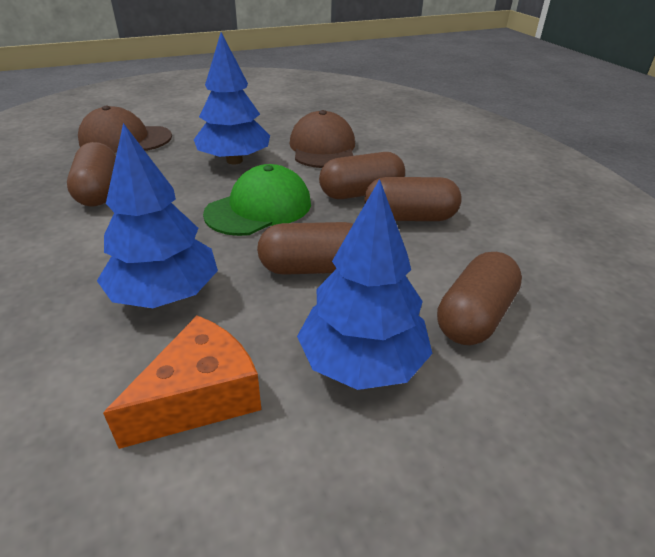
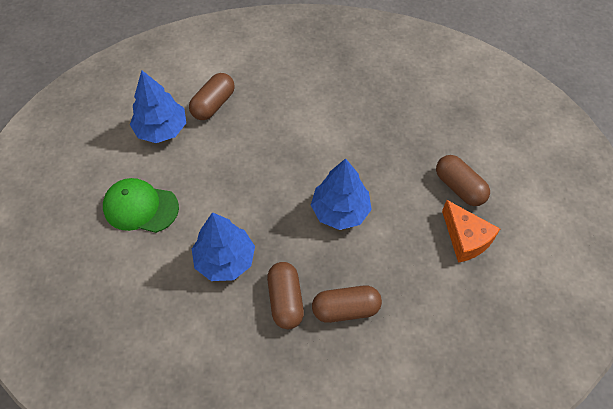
brown cap: [78,106,172,153] [290,110,355,168] = 2 -> none = 0
brown capsule: [67,142,116,206] [257,222,353,275] [319,152,405,199] [364,177,462,221] [437,252,522,345] = 5 -> [189,73,235,120] [267,262,304,329] [312,285,382,323] [436,155,490,206] = 4

